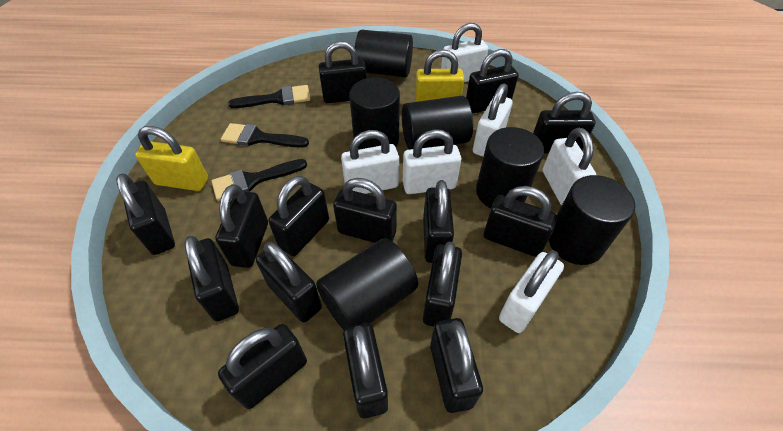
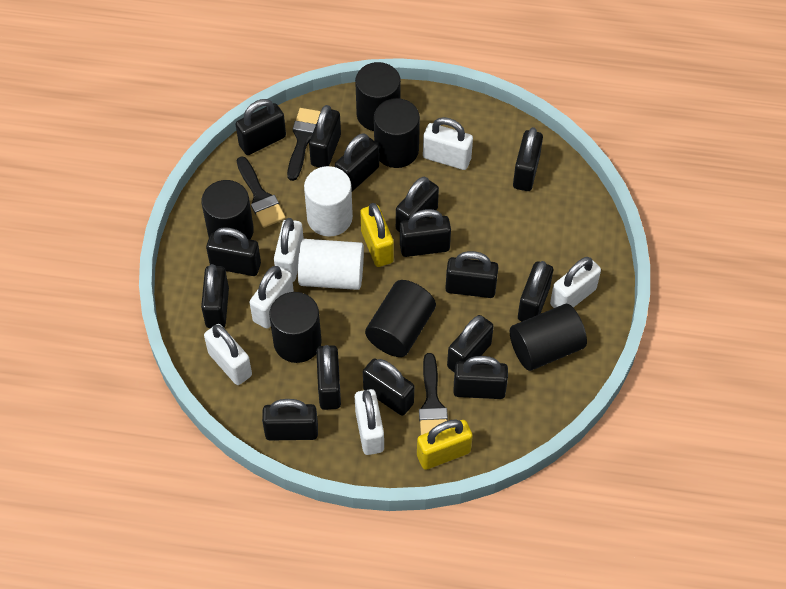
white cylinder: none = 0 -> [298,239,364,290] [304,166,353,237] = 2

